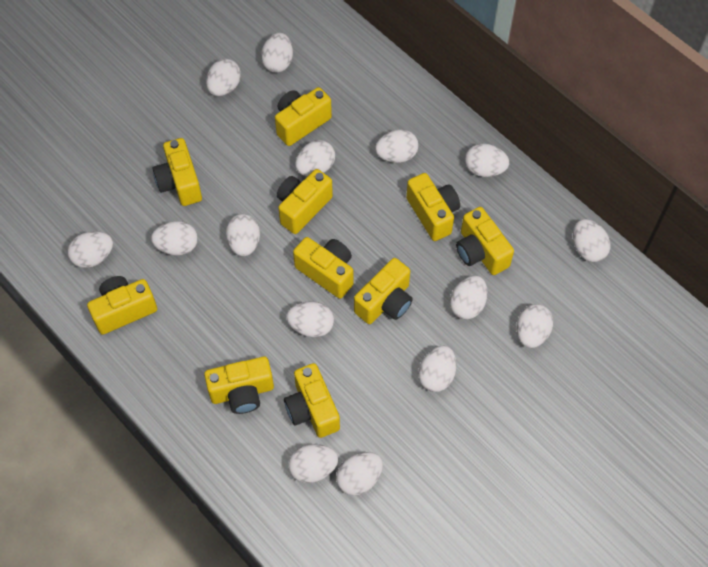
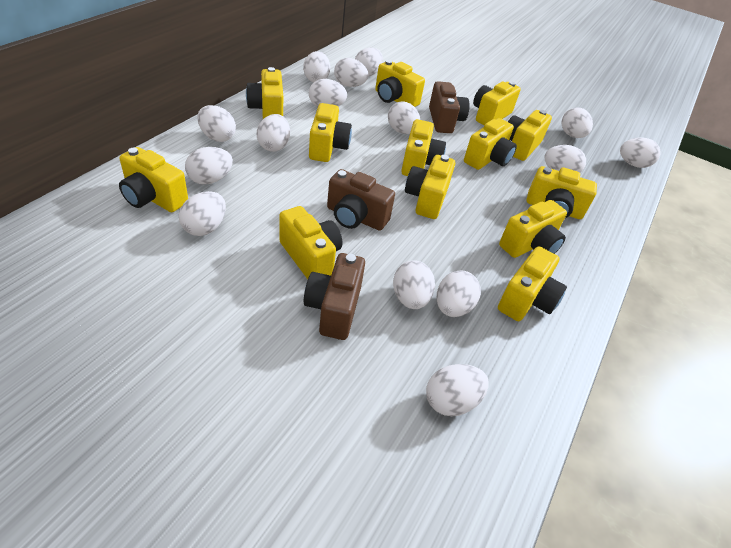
brown camera: none = 0 -> [304,253,365,340] [327,169,395,231] [429,81,470,133] = 3
yellow camera: [87,276,157,335] [152,138,202,206] [204,356,274,414] [275,87,332,146] [277,169,333,234] [284,363,340,438] [293,237,353,299] [354,258,413,324] [406,173,460,241] [456,207,514,275] = 10 -> [119,147,188,212] [246,67,283,119] [279,206,342,279] [309,103,352,162] [375,60,425,107] [401,119,446,176] [405,155,455,219] [464,118,517,170] [473,81,521,125] [498,246,567,321] [499,200,567,258] [508,110,552,161] [527,166,597,219] = 13

